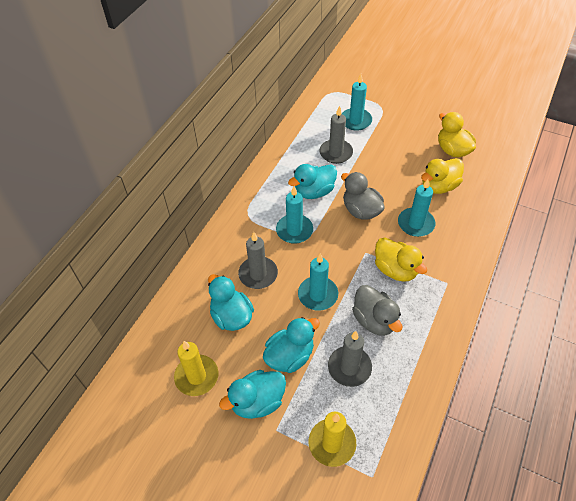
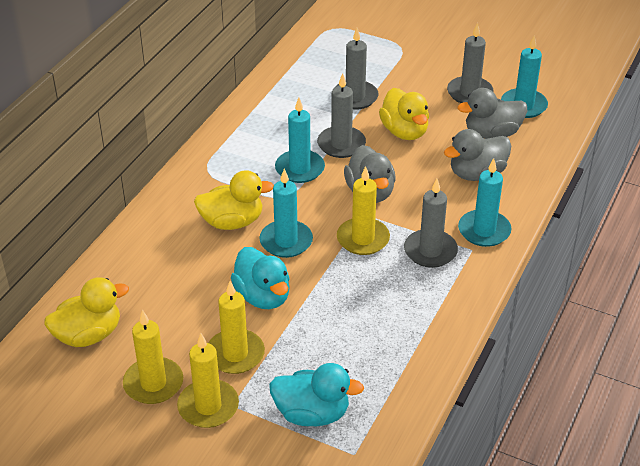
grey candle: [238,232,278,289] [319,106,353,164] [328,331,372,387] = 3 -> [317,73,366,158] [334,28,379,110] [404,179,458,268] [447,23,494,103] = 4
grey duck: [341,172,385,220] [352,285,402,336] = 2 -> [344,145,396,203] [444,129,511,181] [457,88,527,139] = 3
turquoise duck: [208,274,254,331] [219,370,286,419] [263,317,320,373] [288,164,337,199] = 4 -> [231,247,290,309] [269,363,364,426] = 2
yellow candle: [174,341,218,396] [309,412,356,467] = 2 -> [123,310,183,404] [177,334,239,428] [208,281,265,374] [337,166,390,255] = 4

